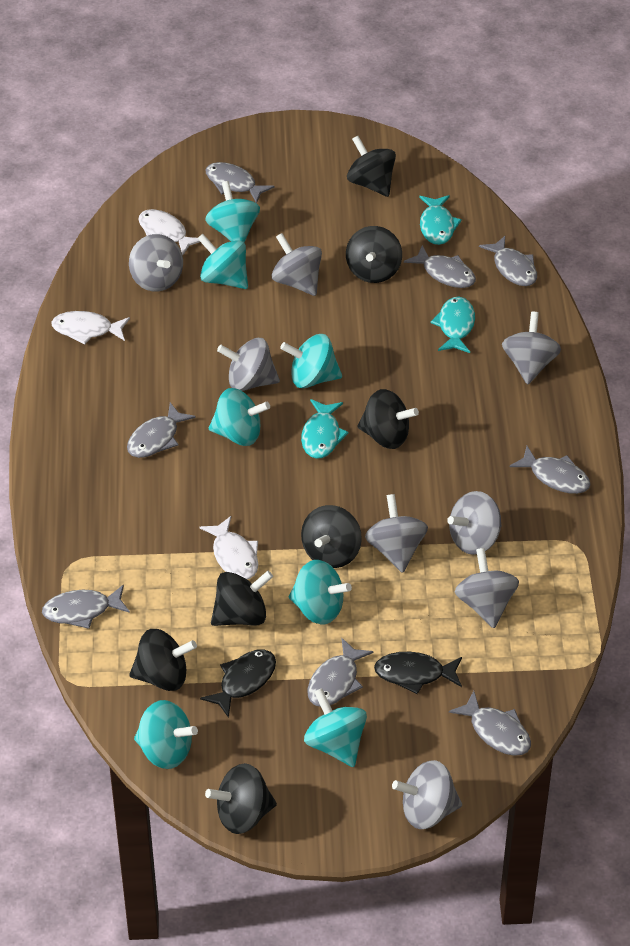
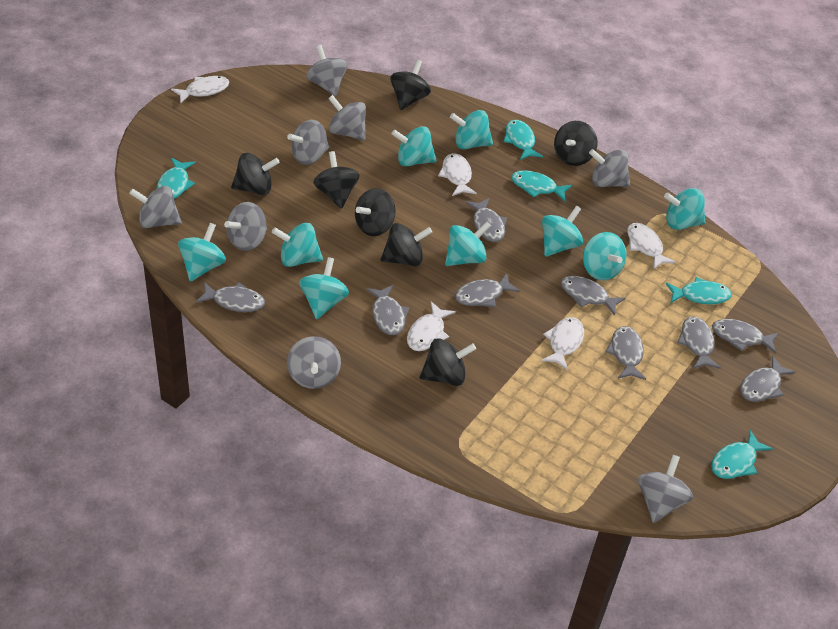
black fish: [200,649,276,718] [374,652,462,694] = 2 -> none = 0
grey fish: [42,585,130,629] [127,403,196,458] [206,162,274,203] [307,638,373,707] [404,245,476,288] [449,691,531,756] [479,236,537,286] [509,446,591,494] = 8 -> [196,282,265,312] [366,285,409,335] [455,273,520,307] [465,198,507,242] [561,276,626,316] [605,326,646,380] [677,316,721,369] [712,319,779,354] [740,356,796,402] = 9
turquoise fish: [301,399,349,459] [419,195,462,245] [431,297,475,353] = 3 -> [157,158,196,199] [504,120,543,160] [511,170,572,201] [666,277,732,305] [711,430,773,479] = 5
turquoise spinning top: [134,700,198,769] [197,234,248,289] [205,181,260,243] [209,388,270,446] [280,334,342,388] [289,560,352,624] [304,688,367,767] = 7 -> [178,223,226,282] [272,223,323,267] [299,257,349,319] [391,126,436,167] [445,222,491,266] [450,110,493,149] [542,206,583,257] [583,232,627,281] [664,188,706,230] = 9
white fish: [51,311,130,345] [138,209,200,255] [199,516,258,579] = 3 -> [171,76,229,103] [407,302,456,351] [438,153,477,196] [541,317,584,370] [628,223,676,270] = 5

